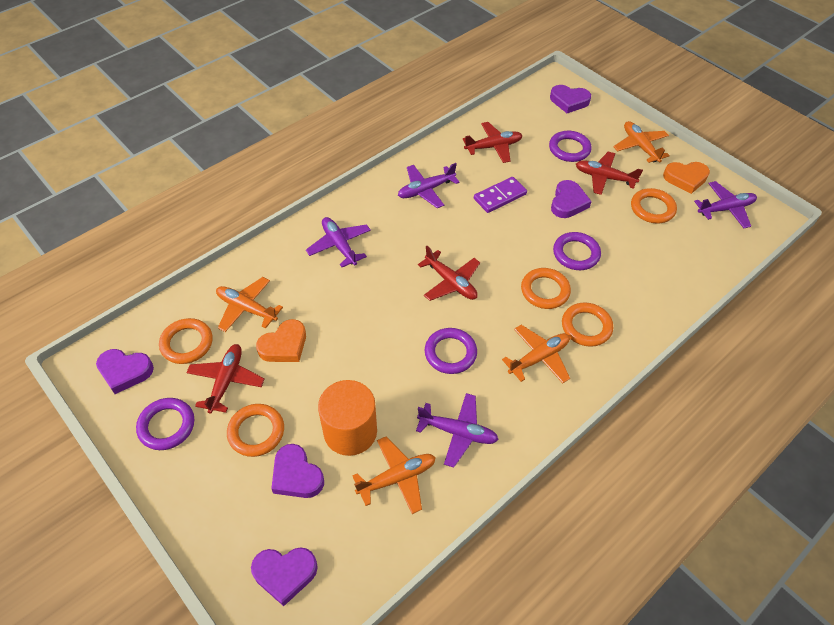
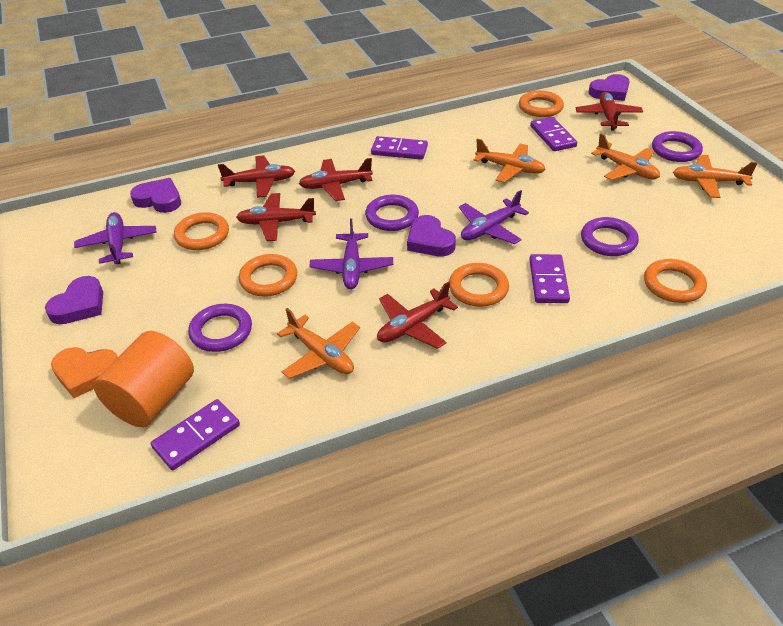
orange heart: [256,319,306,362] [663,162,710,194] = 2 -> [51,347,118,398] = 1
purple domino: [474,177,527,213] = 1 -> [151,399,240,470] [371,136,428,160] [529,254,570,303] [530,117,577,151] = 4
purple heart: [96,349,154,394] [251,547,318,606] [271,444,324,498] [550,85,591,113] [551,180,592,218] = 5 -> [45,276,103,324] [130,178,181,213] [407,215,456,256] [589,74,630,101] = 4
purple plane: [306,217,371,267] [398,163,460,208] [416,393,499,467] [694,181,757,228] = 4 -> [74,212,157,264] [309,218,393,289] [459,190,529,244] = 3
red plane: [186,344,265,414] [418,246,480,301] [463,122,523,163] [576,152,643,195] = 4 -> [218,155,295,198] [236,193,316,241] [299,158,373,201] [377,282,458,349] [576,92,643,130] = 5

